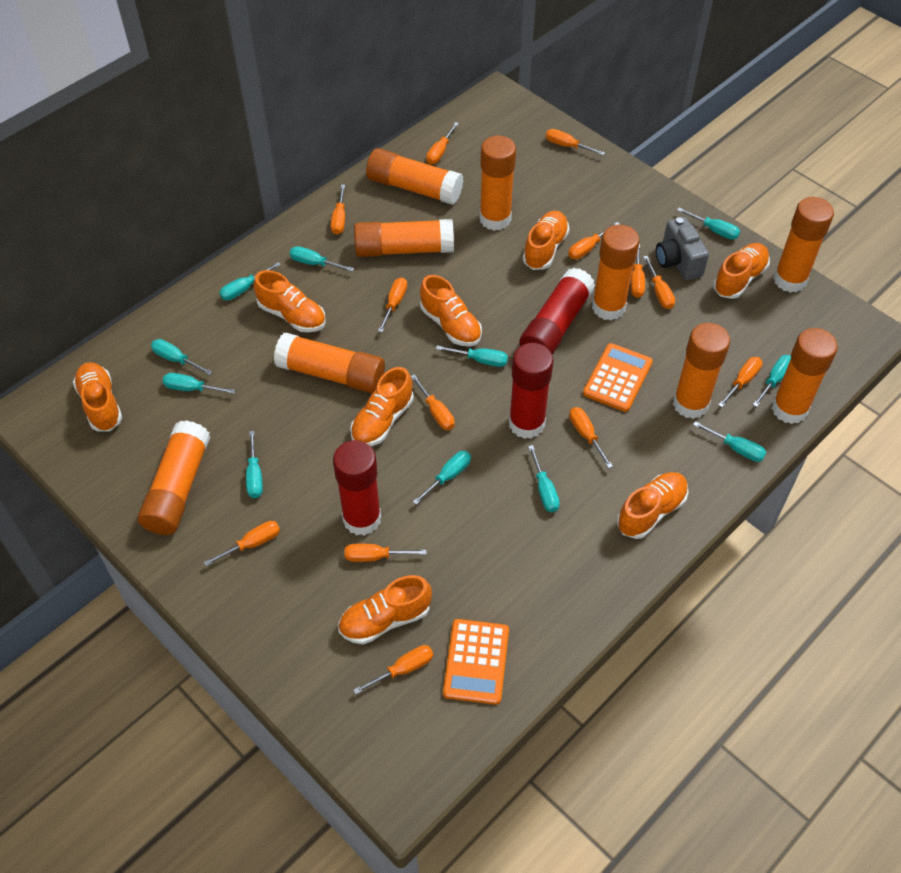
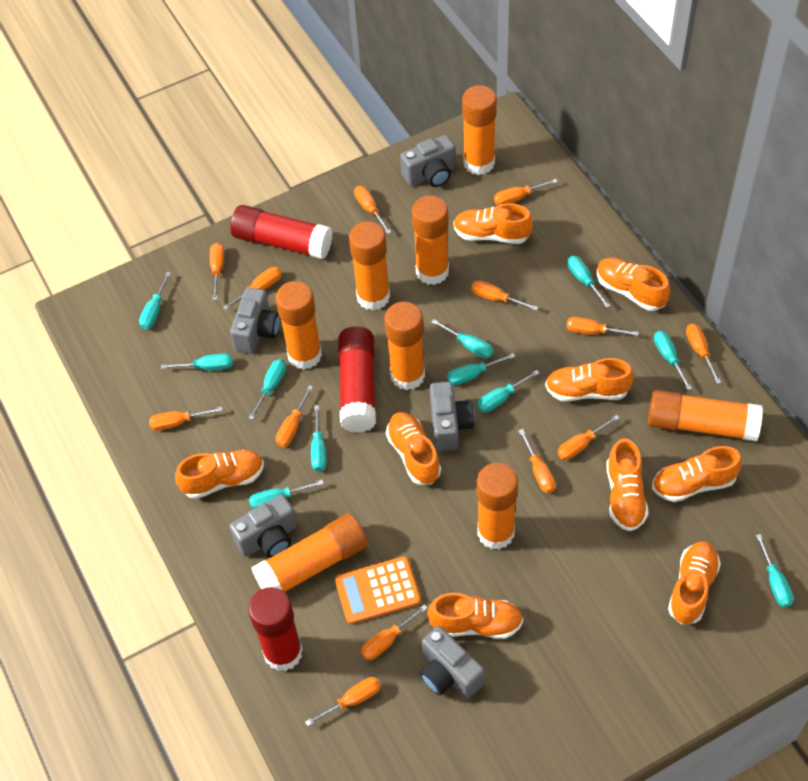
grey camera: [656,217,709,280] = 1 -> [229,494,297,558] [230,288,280,354] [400,135,456,187] [420,626,485,699] [430,382,475,451] = 5
orange calculator: [443,619,509,705] [583,343,653,412] = 2 -> [335,556,421,624] = 1
orange glue stick: [138,420,210,535] [274,333,385,393] [354,219,454,257] [366,148,463,205] [480,136,516,231] [592,225,640,321] [673,323,730,419] [772,328,838,424] [773,197,834,293] = 9 -> [252,513,368,592] [275,281,322,370] [349,221,390,311] [384,302,425,390] [412,195,449,285] [462,85,497,175] [477,463,518,550] [648,390,763,441] = 8
orange shoe: [73,362,122,431] [254,270,326,333] [338,575,432,644] [350,367,414,446] [420,275,482,347] [523,211,570,270] [617,472,688,539] [713,243,770,299] = 8 -> [175,450,264,499] [386,412,441,485] [428,593,523,639] [453,203,533,244] [545,358,634,401] [597,258,670,311] [606,438,649,531] [652,446,742,502] [668,541,721,625] = 9

